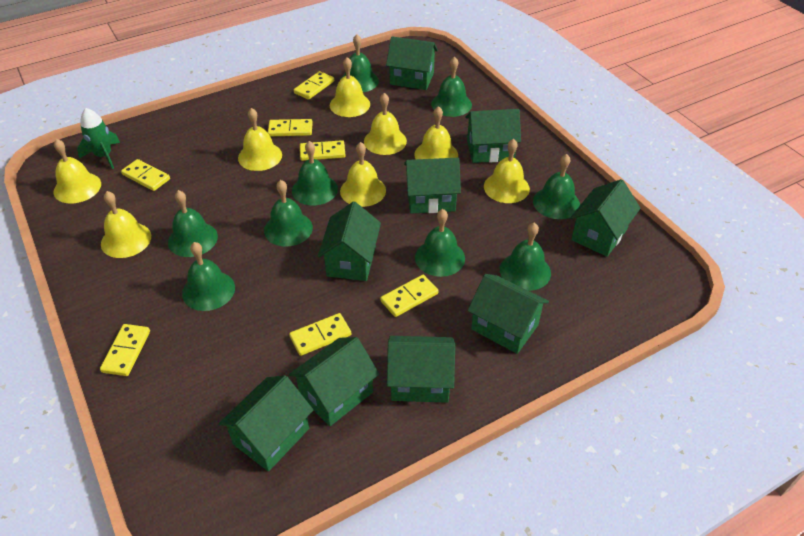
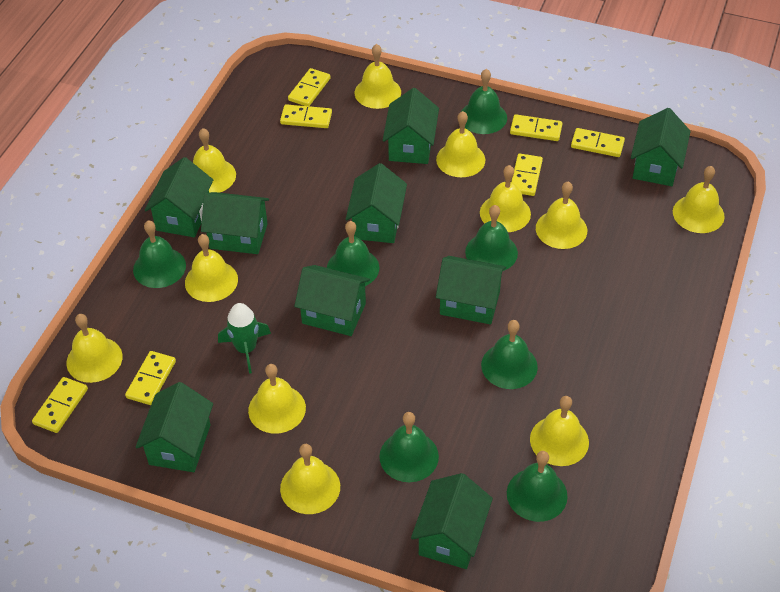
green bell: [168,190,218,257] [182,242,235,311] [264,180,313,247] [292,141,338,205] [340,34,379,92] [415,209,465,277] [431,56,472,117] [500,223,551,291] [533,154,580,219] = 9 -> [133,220,186,288] [327,221,379,286] [379,412,439,482] [461,69,507,134] [465,205,518,271] [481,320,538,389] [507,451,568,522] = 7
yellow bell: [54,139,101,203] [101,191,151,258] [238,108,282,171] [330,57,370,117] [340,142,386,207] [364,93,407,155] [414,106,458,159] [484,139,530,203] = 8 -> [66,314,123,383] [185,234,238,302] [193,128,236,193] [248,364,306,434] [280,444,340,514] [355,44,401,109] [436,111,485,177] [480,165,531,232] [530,396,589,466] [536,182,587,249] [673,166,725,233] = 11

